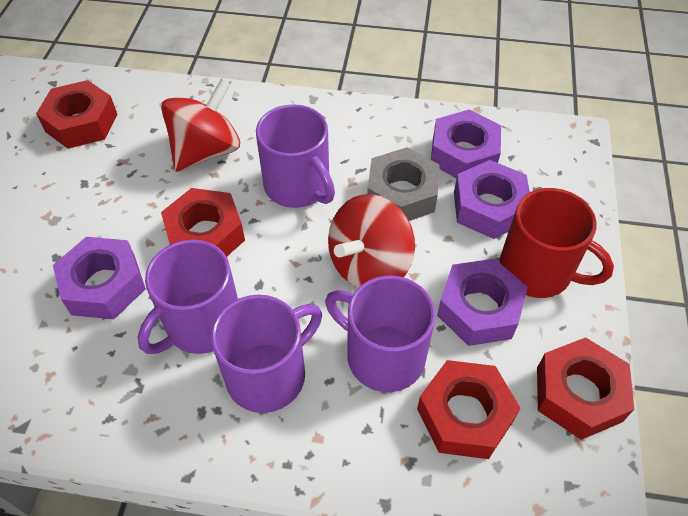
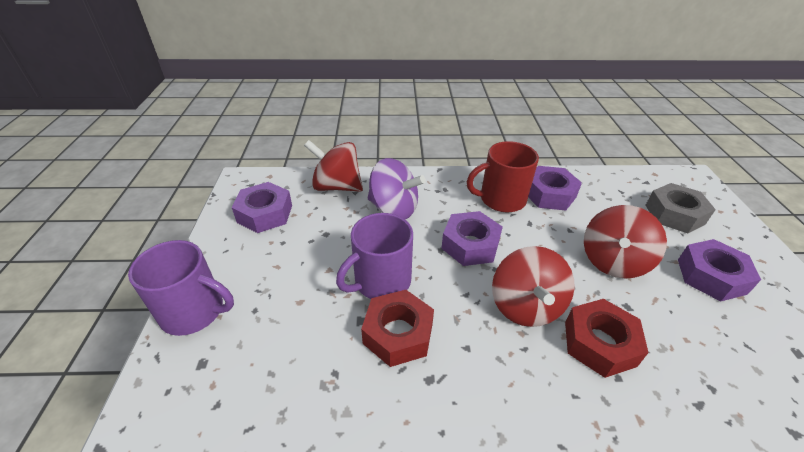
purple mug: [138,240,238,354] [211,295,322,413] [256,104,335,208] [325,276,436,392] = 4 -> [128,240,234,336] [336,213,413,299] = 2
purple spinning top: none = 0 -> [368,158,426,220] = 1
red nut: [36,80,118,149] [161,188,245,257] [417,360,521,459] [537,337,634,440] = 4 -> [361,290,434,367] [565,299,649,378] = 2
red spinning top: [161,79,240,172] [328,194,415,288] = 2 -> [304,140,363,192] [492,246,575,327] [584,205,667,279] = 3

